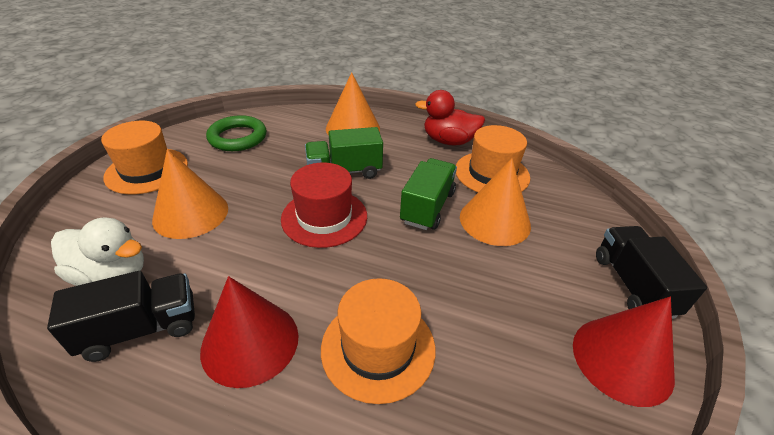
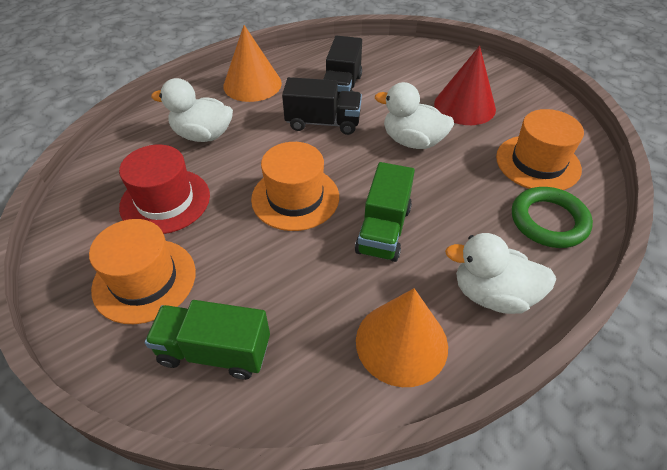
orange cone: [152,149,228,239] [326,72,380,136] [460,158,531,246] = 3 -> [223,25,282,102] [356,288,448,387] = 2
red cone: [200,276,299,388] [573,297,675,407] = 2 -> [434,46,496,125] = 1
red duck: [415,90,485,146] = 1 -> none = 0
white duck: [51,217,144,286] = 1 -> [151,78,233,142] [375,82,454,149] [445,233,556,314] = 3

